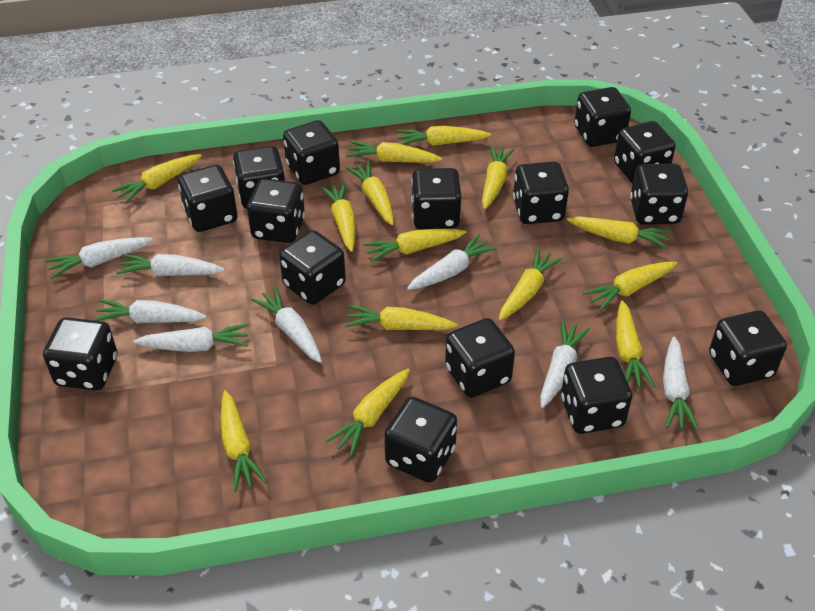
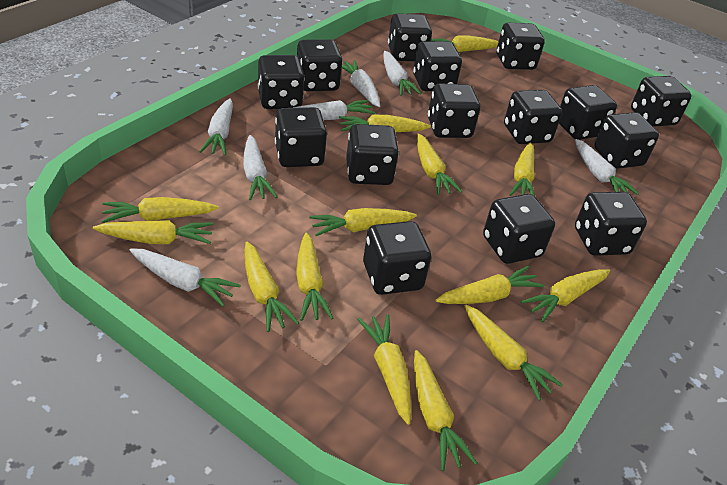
white carrot: [45,237,153,279] [93,300,206,323] [116,254,225,276] [134,324,249,352] [251,287,322,363] [407,234,497,290] [540,320,590,408] [663,337,699,430] = 8 -> [130,248,241,307] [199,98,233,155] [243,135,277,200] [293,100,375,120] [342,60,380,107] [383,51,422,96] [575,139,639,195] = 7

